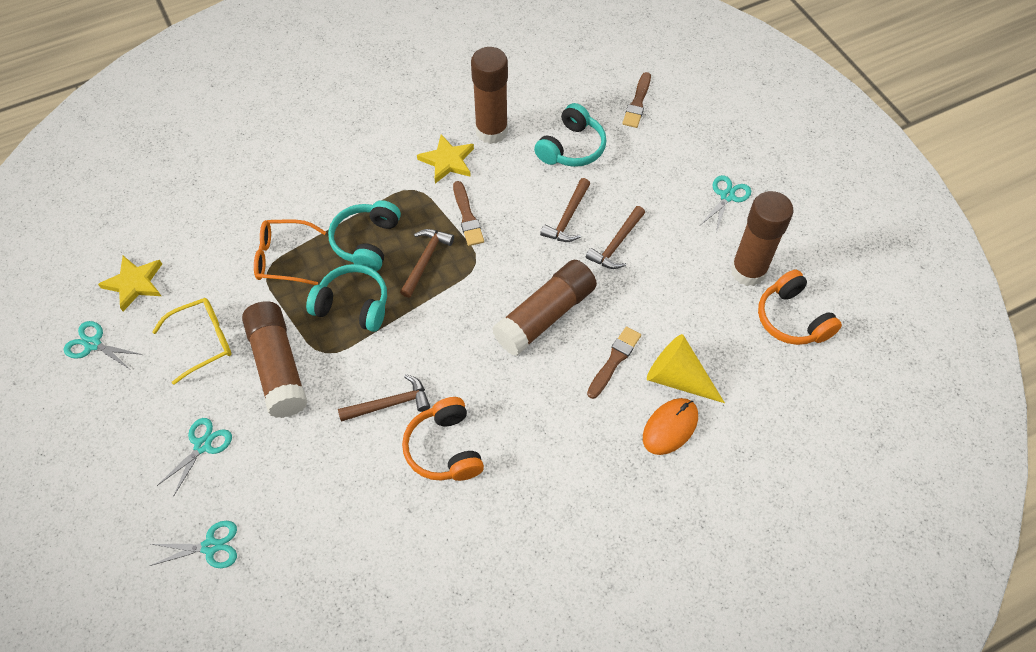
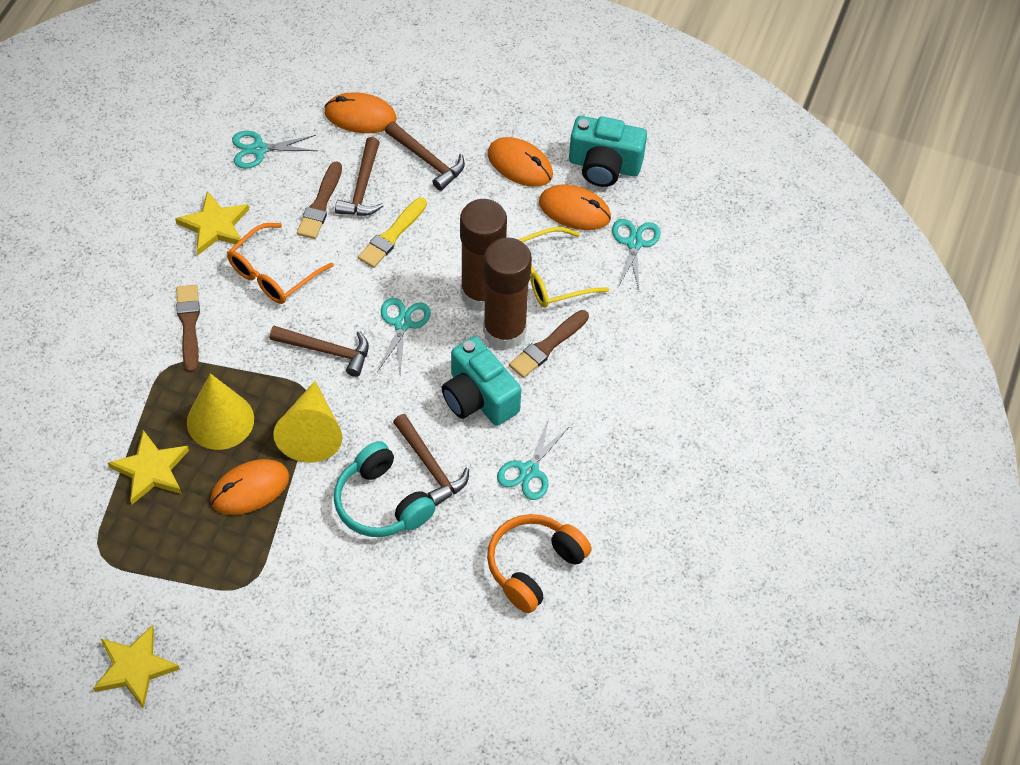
brown glue stick: [242,301,308,418] [471,47,508,144] [492,260,597,356] [730,191,794,286] = 4 -> [460,199,507,312] [483,238,532,350] = 2
orange headphones: [402,397,484,481] [758,270,842,345] = 2 -> [487,514,592,613] = 1
orange mouse: [643,398,698,455] = 1 -> [210,459,289,515] [324,92,396,133] [488,137,553,187] [539,185,611,230] = 4
turquoise camera: none = 0 -> [442,336,521,426] [569,116,647,187] = 2
turquoise headphones: [306,264,387,332] [328,200,401,271] [534,103,606,167] = 3 -> [334,441,436,537] = 1
yellow brush: none = 0 -> [358,197,427,268] = 1
yellow cone: [647,334,725,403] = 1 -> [187,373,254,450] [273,381,342,463] = 2
yellow star: [98,256,162,311] [417,134,474,183] = 2 -> [93,625,180,709] [108,430,189,504] [175,191,249,255] = 3

